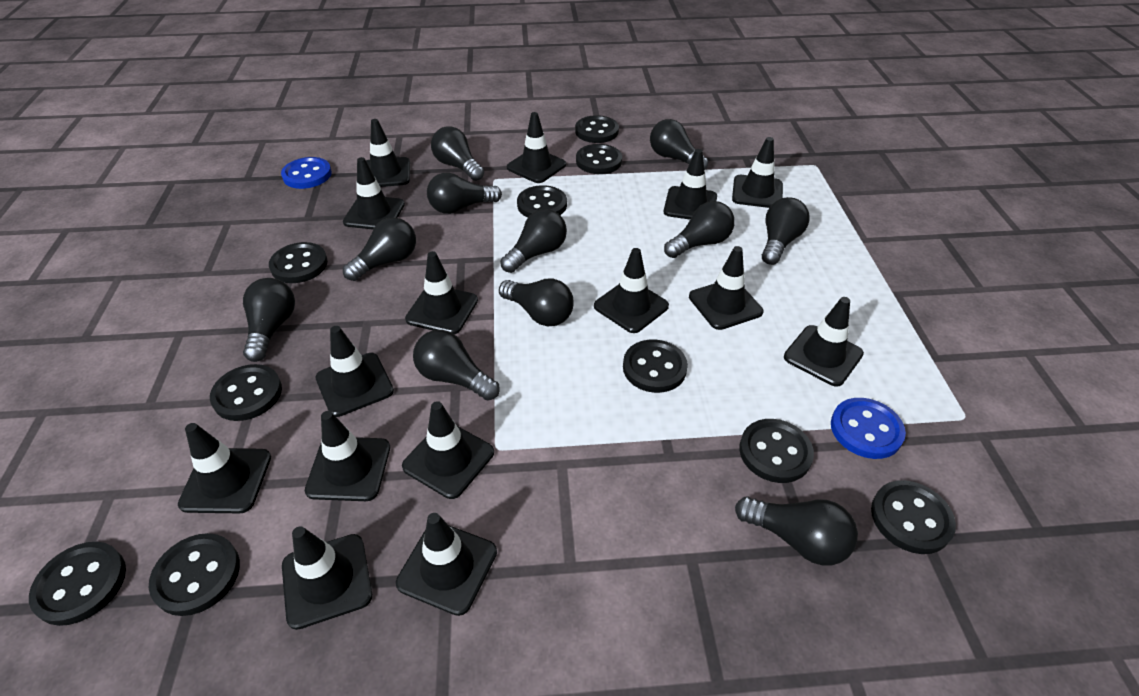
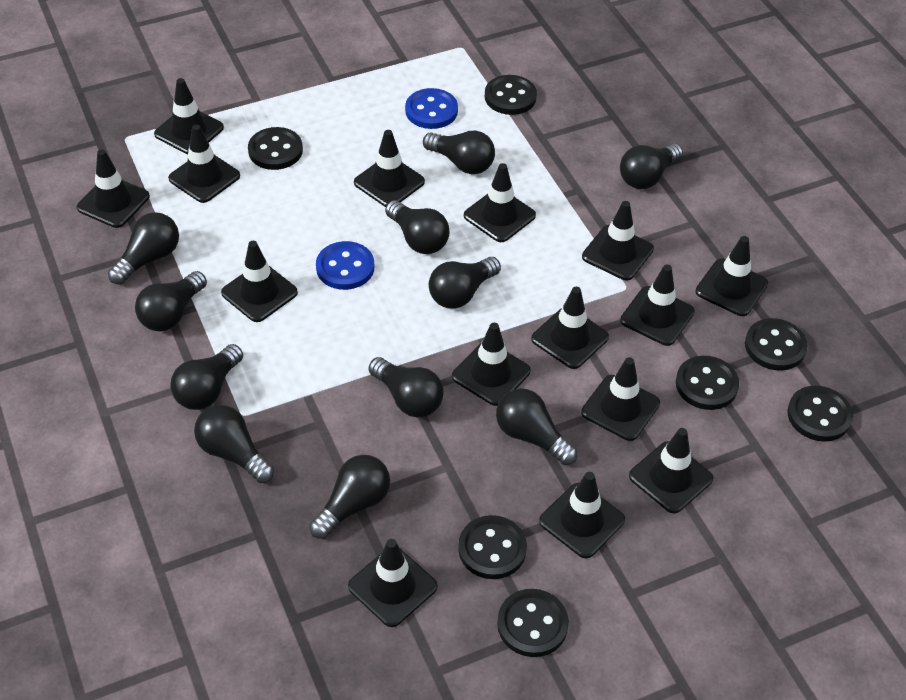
black button: [29,542,126,626] [149,533,240,616] [210,364,282,421] [269,242,328,283] [517,185,567,218] [575,115,619,143] [576,144,622,174] [623,339,688,393] [739,419,814,483] [871,480,956,554] = 10 -> [248,127,303,170] [458,515,527,579] [485,75,537,115] [497,589,569,657] [676,356,739,410] [745,318,808,371] [788,386,853,442] = 7

